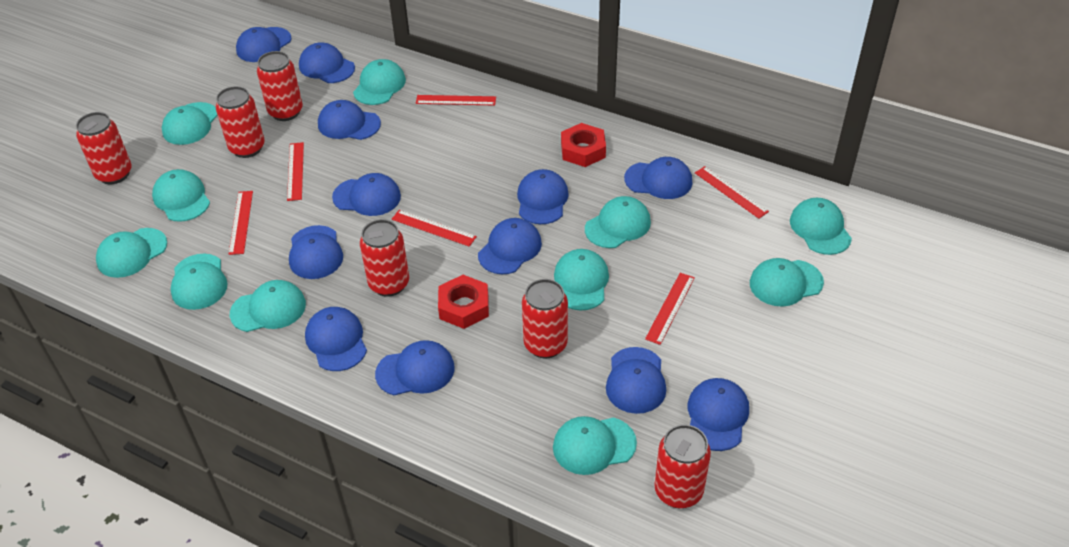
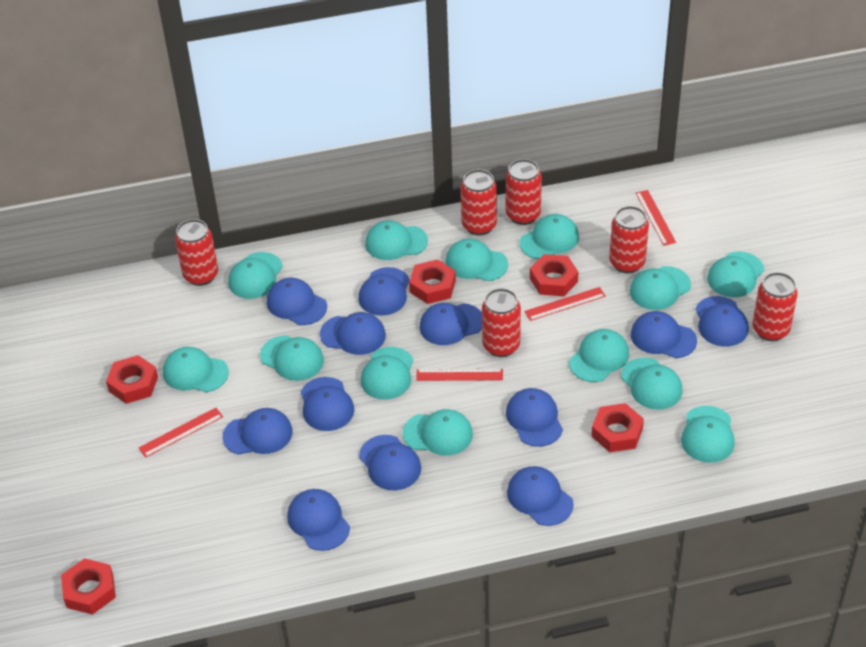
red nut: [438,275,489,329] [561,123,606,167] = 2 -> [61,558,116,615] [106,355,158,404] [409,259,456,304] [530,254,578,296] [591,403,644,452] = 5
red ruler: [229,191,253,255] [287,142,304,201] [392,210,477,247] [416,95,496,106] [645,273,695,345] [695,166,769,219] = 6 -> [139,408,223,458] [416,369,503,381] [524,287,606,321] [636,190,676,246] = 4
turquoise cap: [96,228,167,278] [152,169,210,222] [162,102,218,145] [170,254,228,310] [230,280,306,332] [353,59,406,105] [553,416,637,475] [554,249,609,311] [585,196,651,248] [750,258,824,307] [790,198,852,255] = 11 -> [163,347,229,392] [228,252,283,299] [260,335,324,381] [361,347,413,400] [365,220,428,260] [403,409,473,456] [445,238,508,281] [520,214,579,259] [569,329,629,382] [621,357,682,410] [630,266,691,310] [681,406,735,463] [707,252,764,297] = 13

